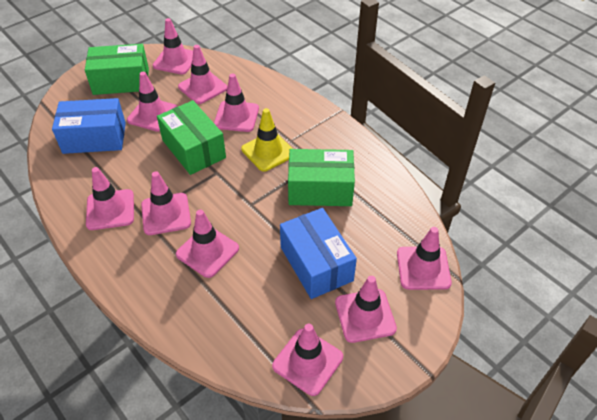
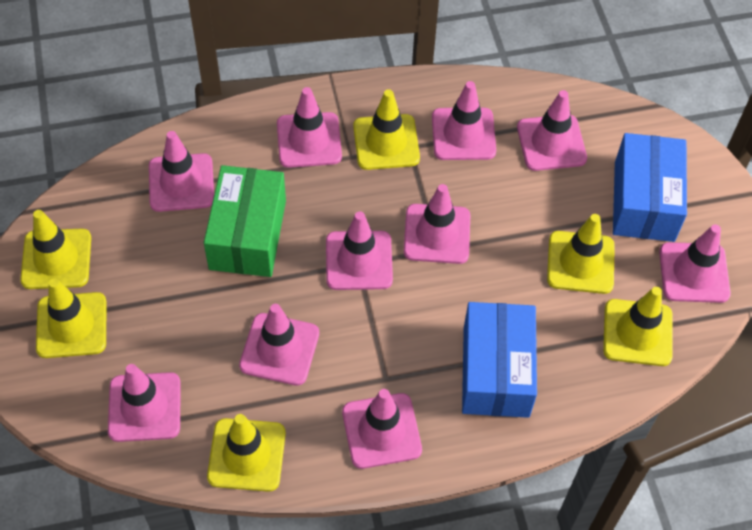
green box: [85,44,149,95] [157,100,226,175] [288,149,355,206] = 3 -> [204,165,286,277] = 1
yellow traffic cone: [241,108,293,172] = 1 -> [20,210,91,289] [36,278,107,358] [207,414,286,492] [353,89,420,170] [547,214,615,294] [603,287,673,366] = 6

